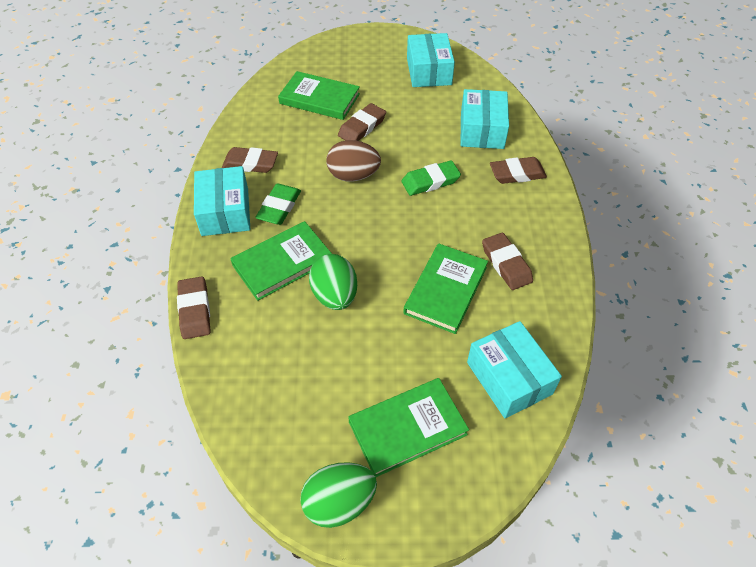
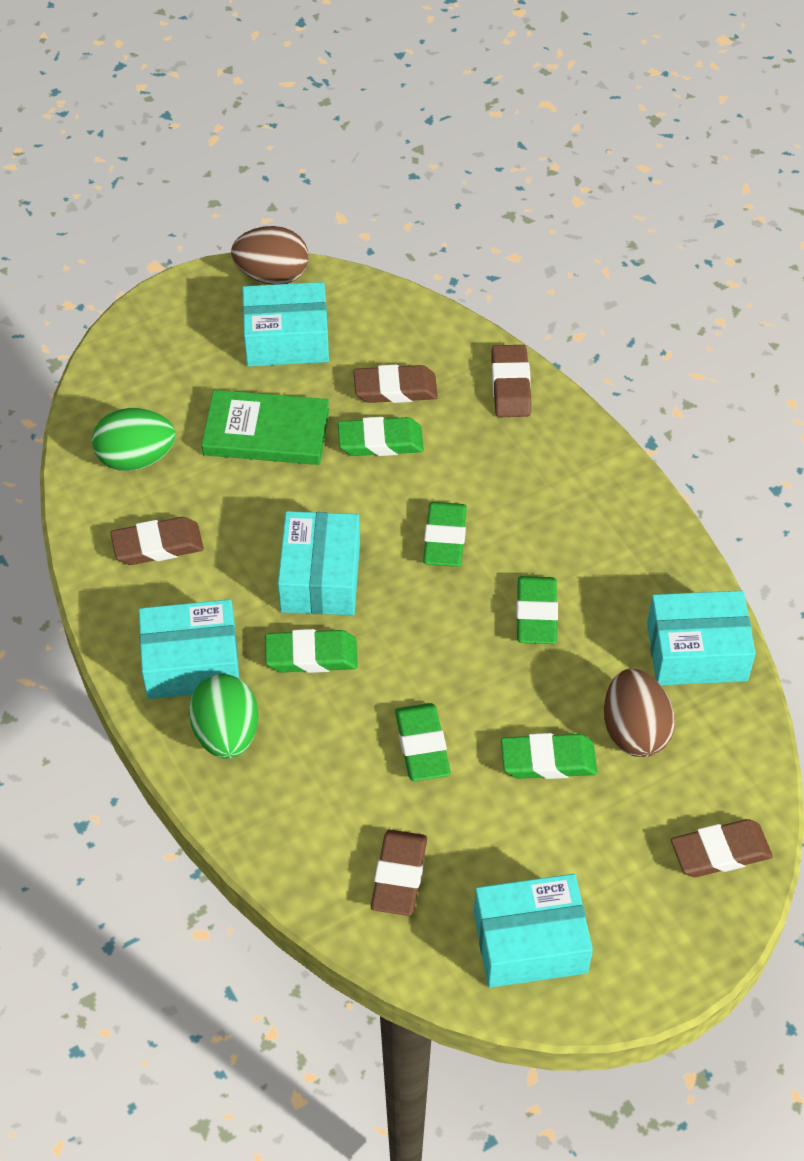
brown egg: [326,140,381,182] = 1 -> [231,226,309,285] [604,669,675,757] = 2
green book: [230,221,332,301] [278,71,360,120] [348,378,469,477] [403,243,488,334] = 4 -> [201,390,329,465] = 1
green eraser: [255,184,301,225] [401,160,461,196] = 2 -> [265,629,358,673] [338,417,424,456] [395,703,451,781] [423,502,467,567] [501,733,597,779] [516,576,558,644] = 6
turquoise box: [194,166,250,236] [407,33,455,87] [460,89,509,149] [467,321,562,418] = 4 -> [139,599,239,699] [242,282,329,366] [278,511,360,615] [474,874,593,988] [647,591,756,685] = 5

